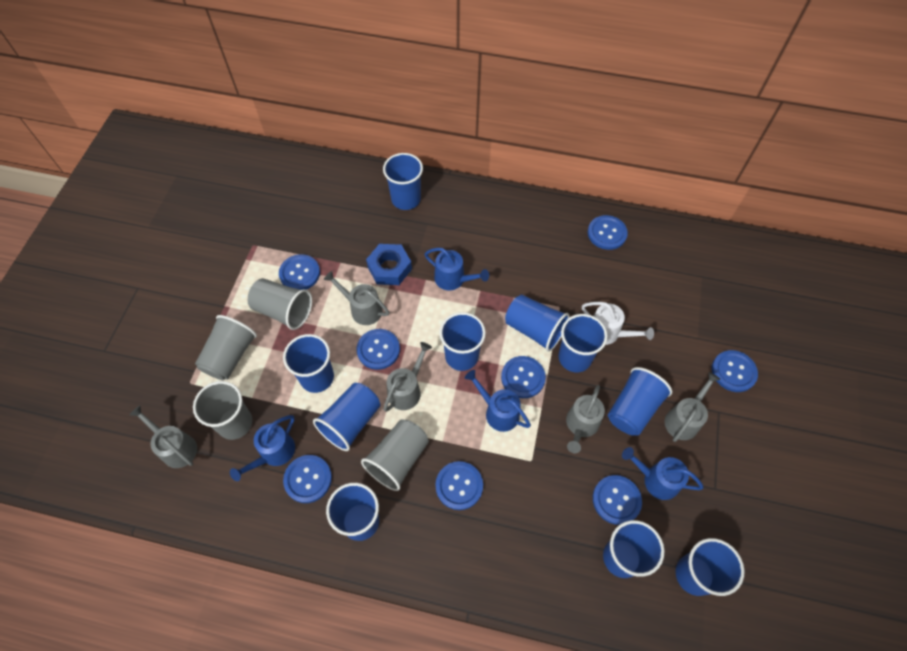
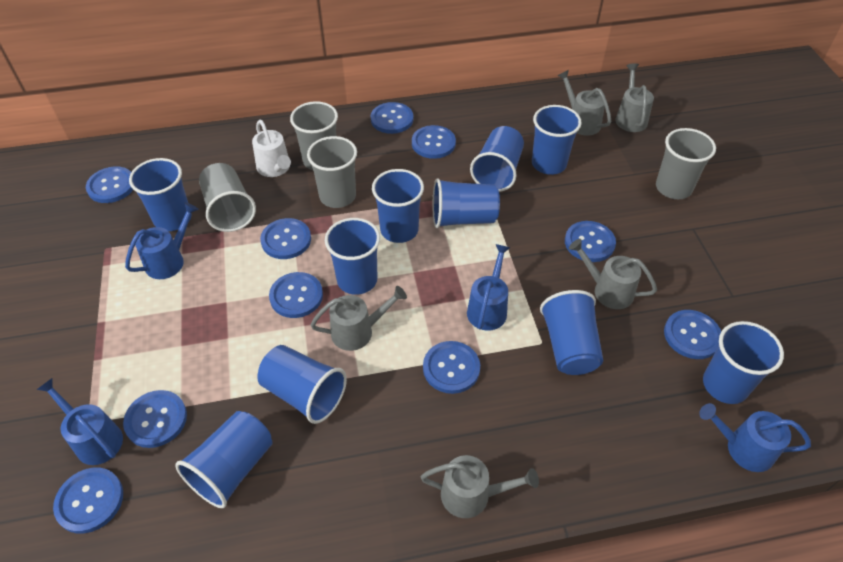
blue button: [279,254,320,290] [283,455,332,503] [356,329,400,370] [435,461,483,510] [501,356,546,398] [588,215,628,250] [593,475,642,525] [712,350,758,392] = 8 -> [53,468,123,534] [86,166,133,203] [123,390,187,448] [260,218,311,259] [269,272,323,318] [371,102,413,134] [412,125,456,159] [423,341,480,394] [565,221,616,262] [664,310,721,359] = 10
blue nut: [366,244,412,285] = 1 -> none = 0

